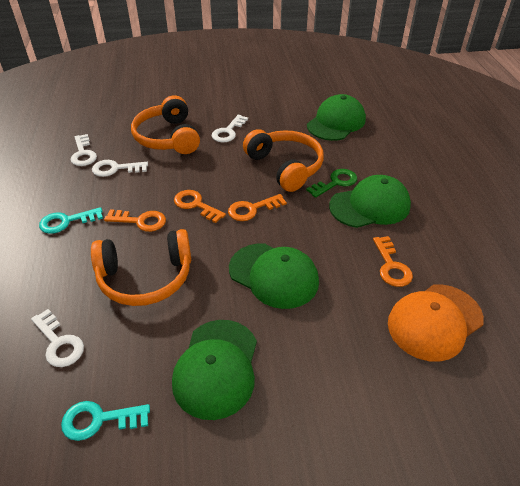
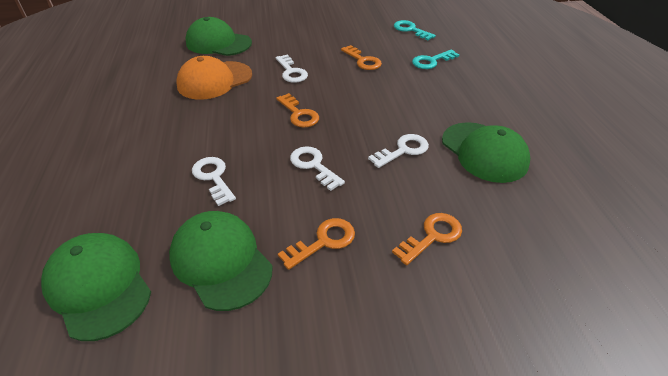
green key: [306,169,357,198] = 1 -> none = 0
orange headphones: [91,229,191,306] [131,95,200,154] [243,129,324,192] = 3 -> none = 0

